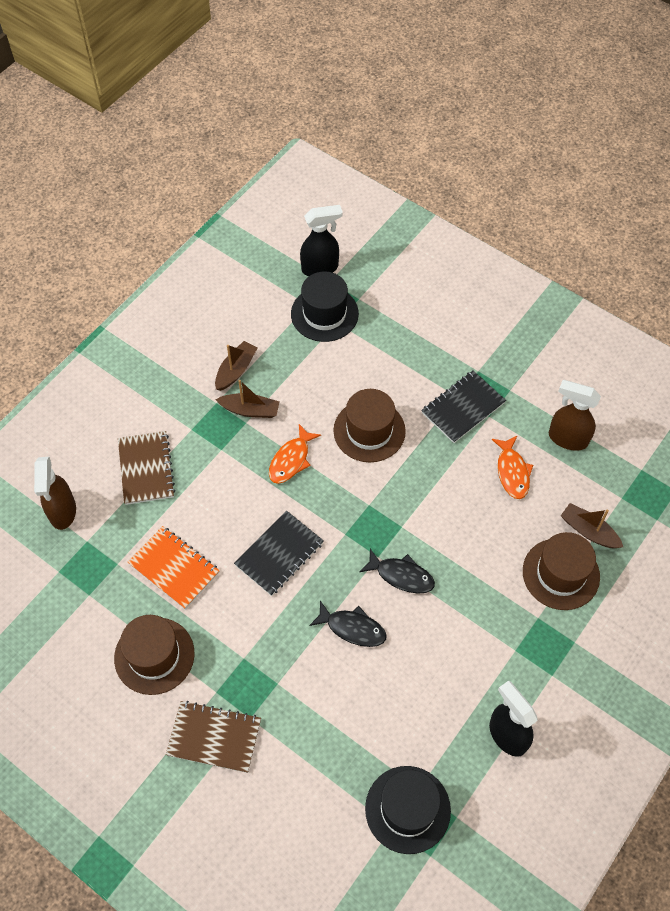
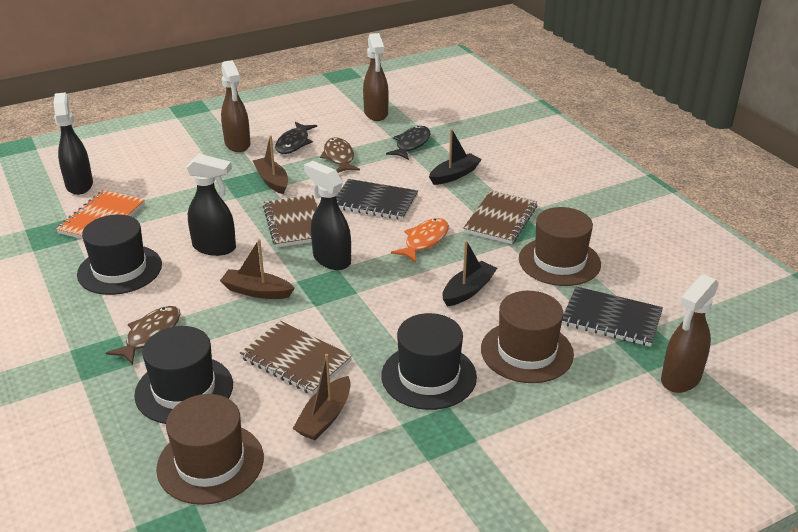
black boat: none = 0 -> [429,129,482,185] [443,240,497,307] = 2
black hat: [291,272,359,342] [365,766,451,854] = 2 -> [77,215,162,295] [134,326,233,424] [381,313,477,410] = 3
black spray bottle: [300,205,343,276] [489,681,538,757] = 2 -> [54,92,93,195] [186,154,236,256] [304,161,351,270] = 3
brown fish: none = 0 -> [106,306,180,365] [320,138,360,173] = 2
brown notebook: [118,431,176,505] [166,701,261,773] = 2 -> [240,321,352,395] [263,195,317,247] [463,190,537,244] = 3
brown spray bottle: [34,457,76,530] [549,380,601,451] = 2 -> [221,60,250,152] [363,33,389,121] [661,274,719,393] = 3
orange fish: [269,424,321,484] [492,435,533,499] = 2 -> [391,218,449,263] = 1

